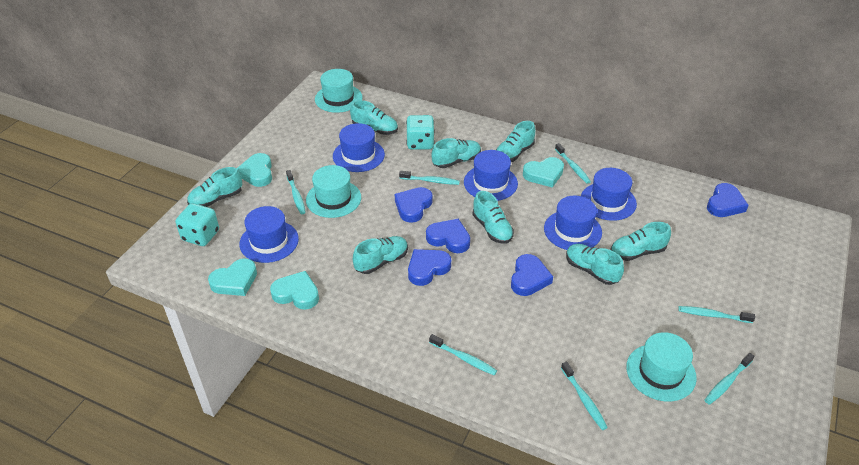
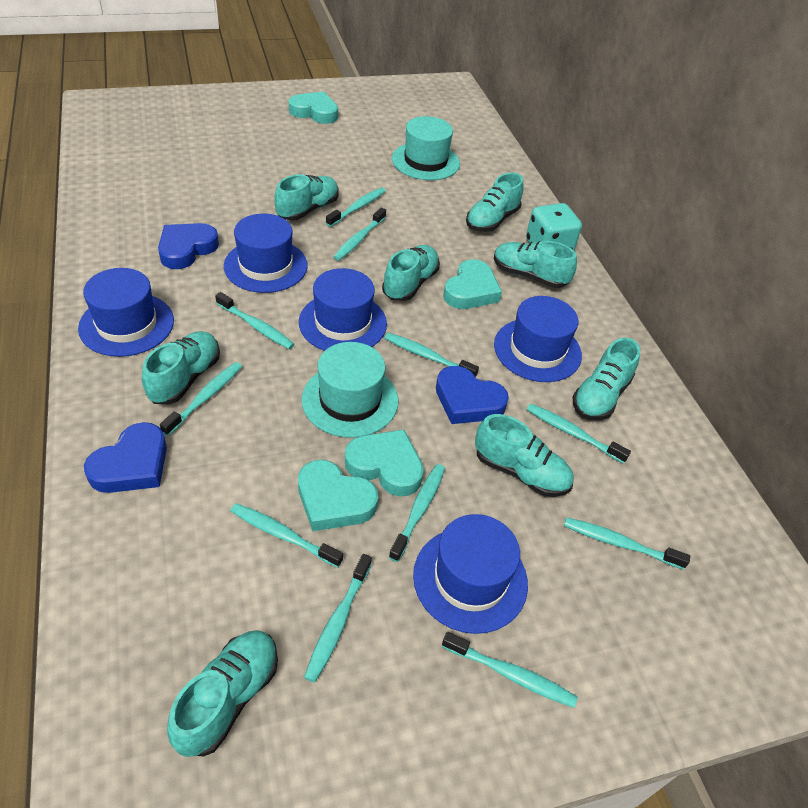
blue heart: [395,187,433,223] [408,249,451,286] [426,219,470,253] [511,254,553,296] [707,183,749,217] = 5 -> [84,422,167,493] [158,223,219,269] [436,366,509,424] = 3
turquoise dice: [176,203,219,246] [406,115,435,150] = 2 -> [526,203,582,251] = 1
turquoise hat: [306,165,361,218] [315,69,363,113] [626,332,697,402] = 3 -> [301,342,398,438] [392,116,460,180] = 2
turquoise toothbrush: [286,170,306,214] [399,171,460,185] [429,334,497,375] [555,143,591,184] [561,362,608,430] [678,306,755,323] [704,353,754,405] = 7 -> [160,362,242,436] [215,292,295,349] [230,503,343,568] [304,554,372,682] [326,187,386,227] [334,207,386,260] [385,333,479,377] [389,464,445,562] [442,632,578,708] [526,404,631,464] [564,517,690,569] = 11

